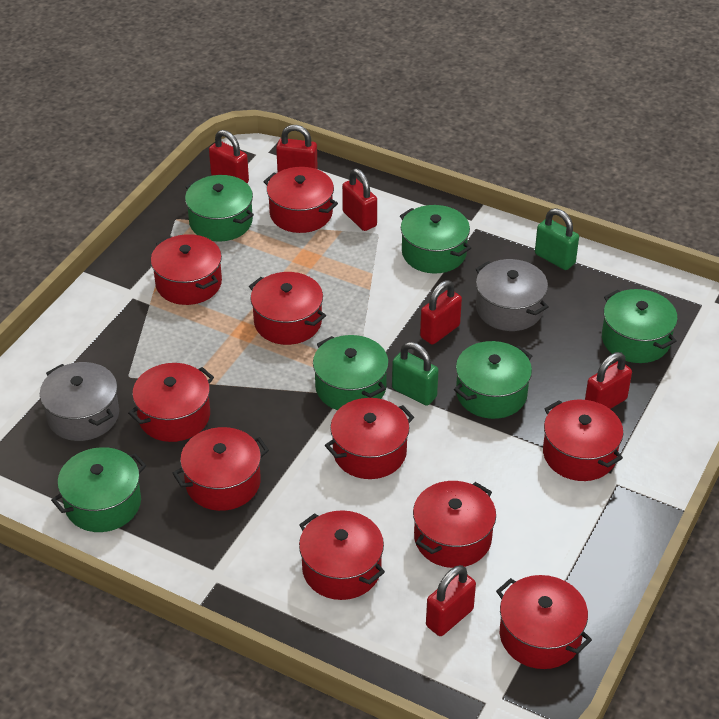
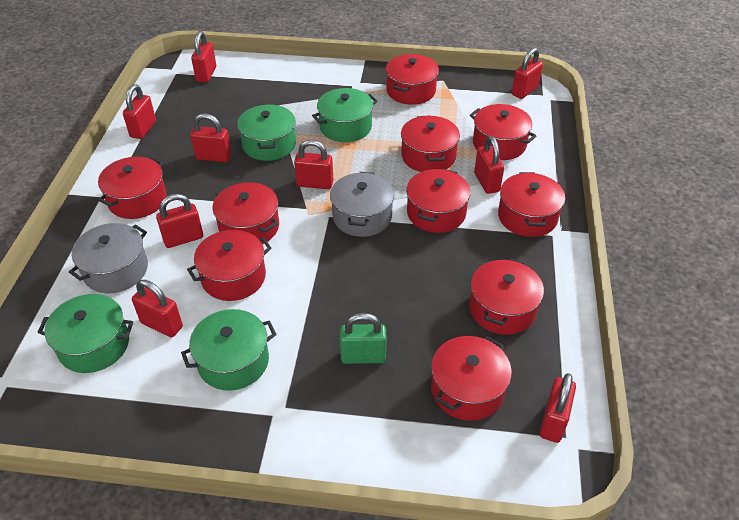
green padlock: [392,342,439,406] [535,208,579,270] = 2 -> [340,313,387,364] = 1
green pot: [51,447,146,532] [185,175,254,242] [313,335,389,410] [400,205,471,274] [454,341,532,419] [602,289,678,363] = 6 -> [37,294,134,373] [181,309,276,391] [237,104,296,161] [312,88,378,142] = 4
red padlock: [209,130,249,183] [276,125,318,172] [342,169,377,231] [420,280,462,345] [426,565,476,636] [585,352,632,409] = 6 -> [123,84,156,139] [132,280,183,338] [156,194,203,248] [190,113,232,162] [191,31,216,83] [294,140,333,189] [474,136,504,194] [512,48,543,99] [540,373,576,443] = 9

